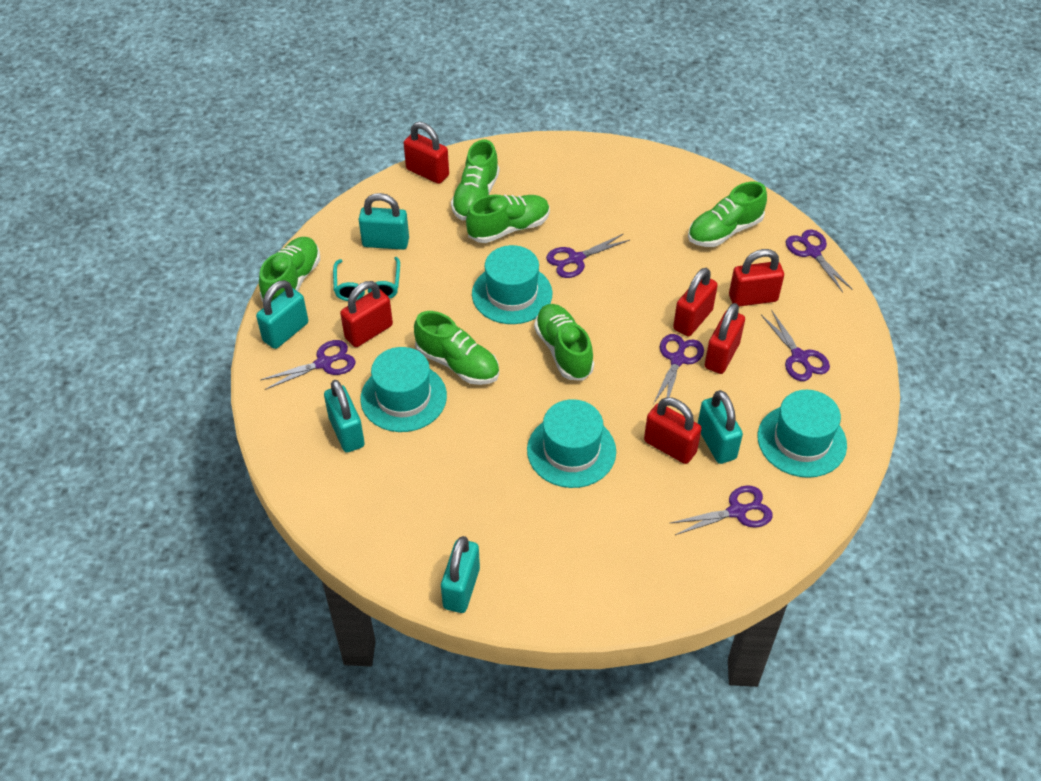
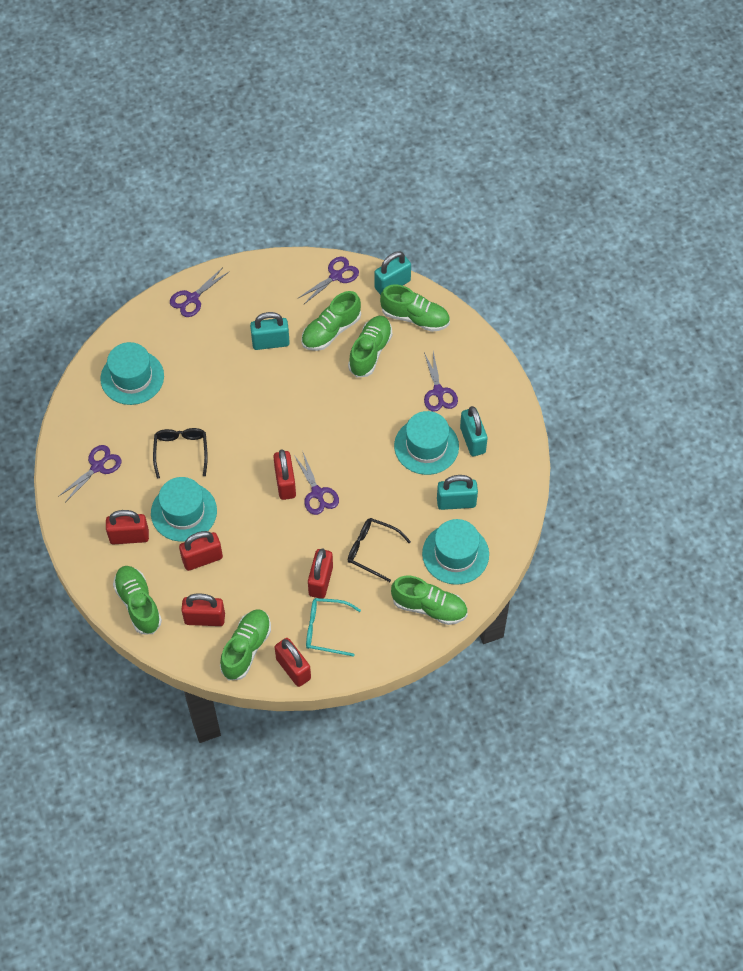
black glasses: none = 0 -> [153,428,208,479] [348,518,411,582] = 2
purple scissors: [260,340,355,390] [546,234,630,278] [653,334,704,404] [671,485,773,535] [761,310,830,381] [786,230,853,292] = 6 -> [58,445,121,501] [170,267,229,317] [294,450,339,515] [298,257,359,305] [424,352,458,412] = 5
turquoise padlock: [256,280,308,349] [324,380,365,453] [359,193,409,250] [441,536,480,613] [698,390,743,464] = 5 -> [250,312,290,350] [375,251,411,295] [437,475,478,510] [460,406,488,456] = 4

